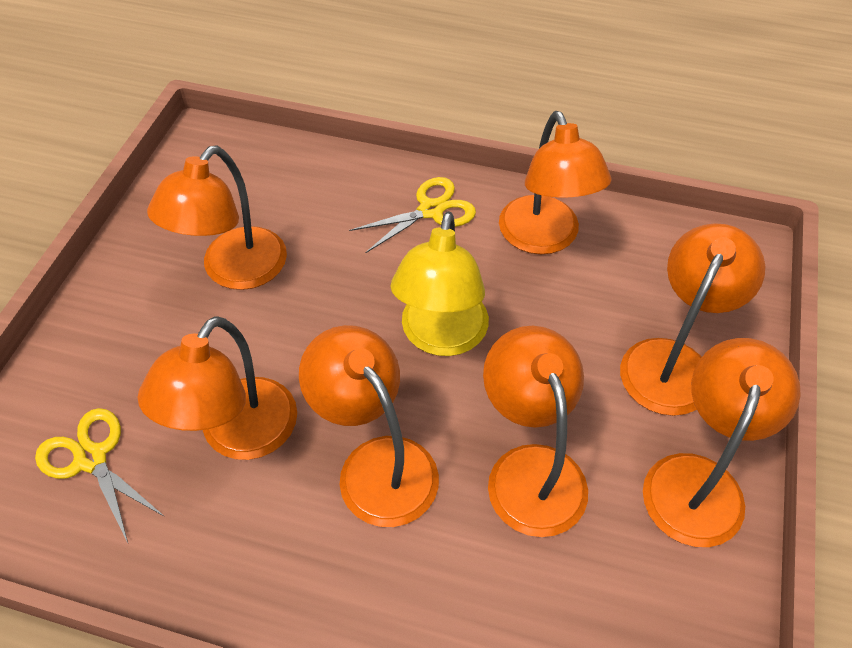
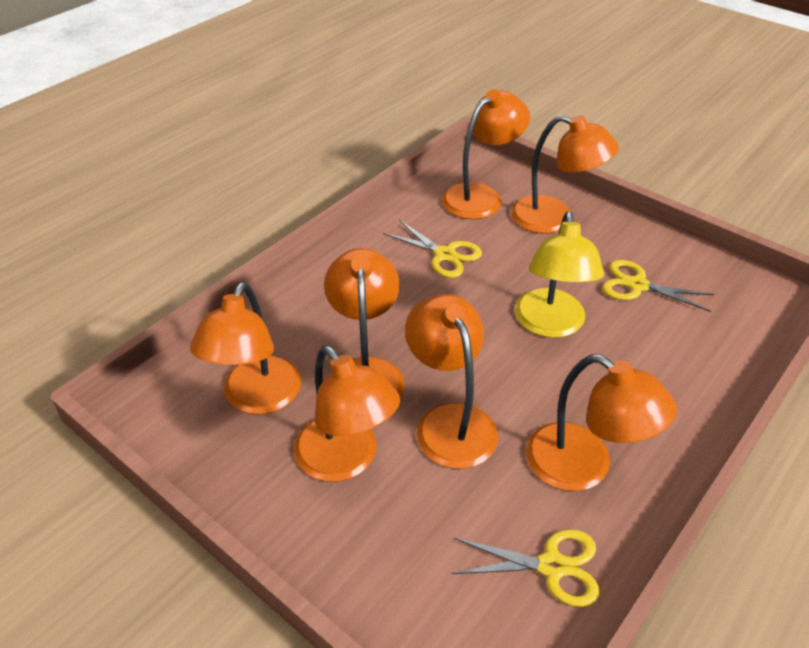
yellow scissors: [35,408,165,543] [349,177,476,253] = 2 -> [383,220,482,278] [452,529,600,607] [602,260,714,312] = 3

